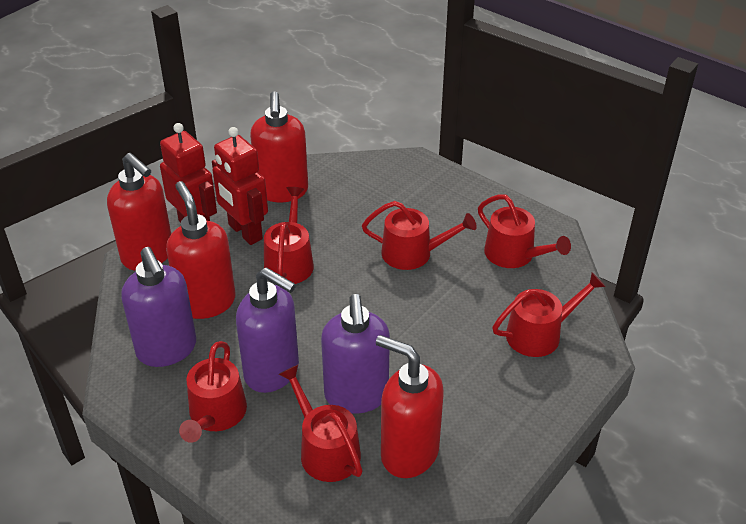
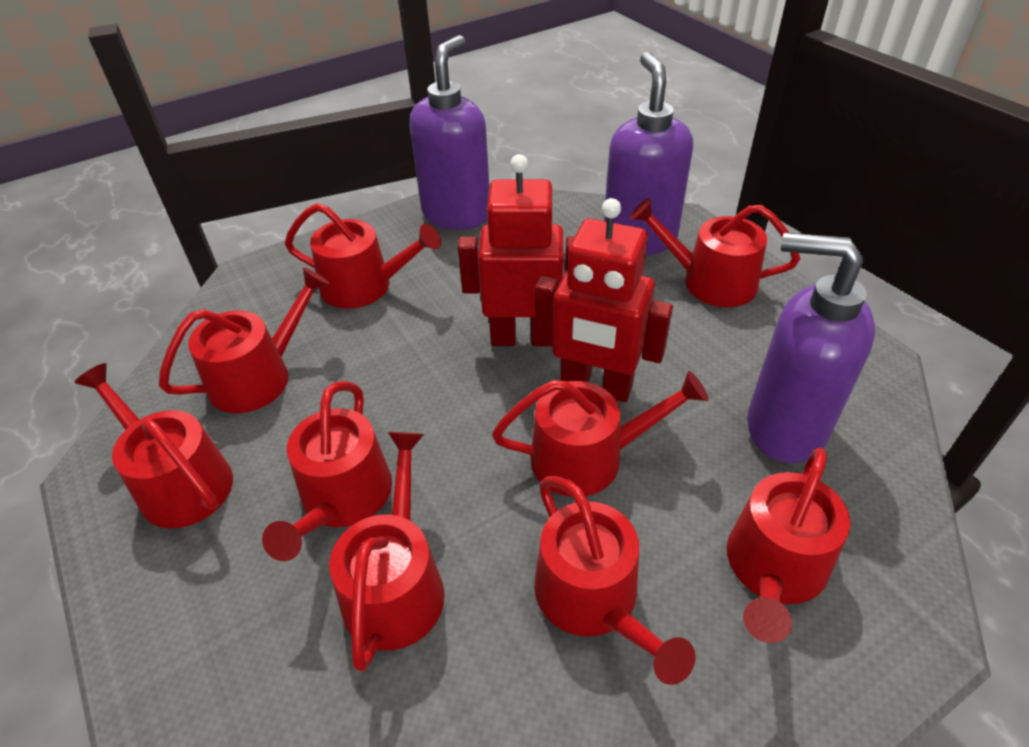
red soap dispenser: [107,153,171,271] [166,181,236,319] [250,91,308,202] [376,335,444,478] = 4 -> none = 0
red watering can: [179,341,247,443] [264,187,314,284] [279,365,363,482] [362,201,477,270] [478,194,571,268] [492,272,606,357] = 6 -> [74,363,233,529] [159,267,330,413] [262,381,392,561] [285,203,441,309] [329,432,445,671] [492,371,709,497] [534,476,696,685] [630,198,800,307] [727,448,851,643] = 9

